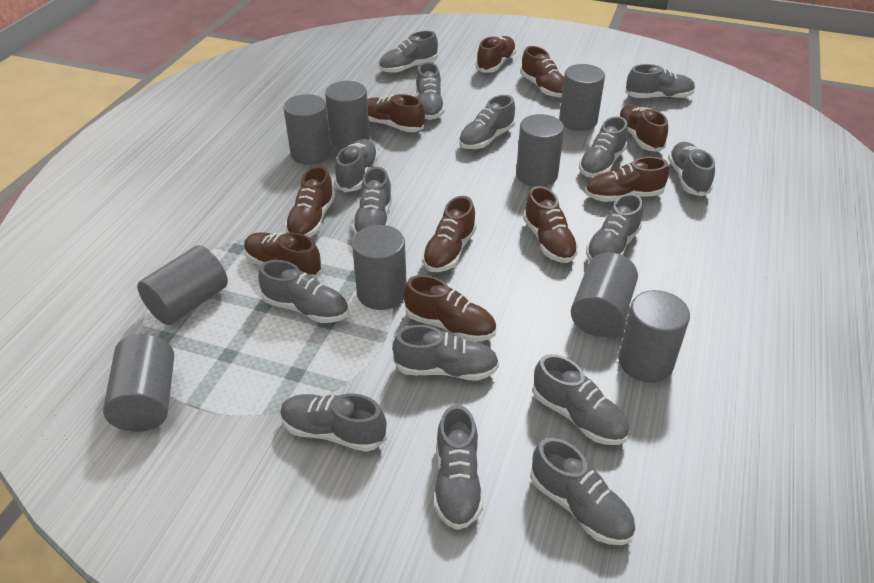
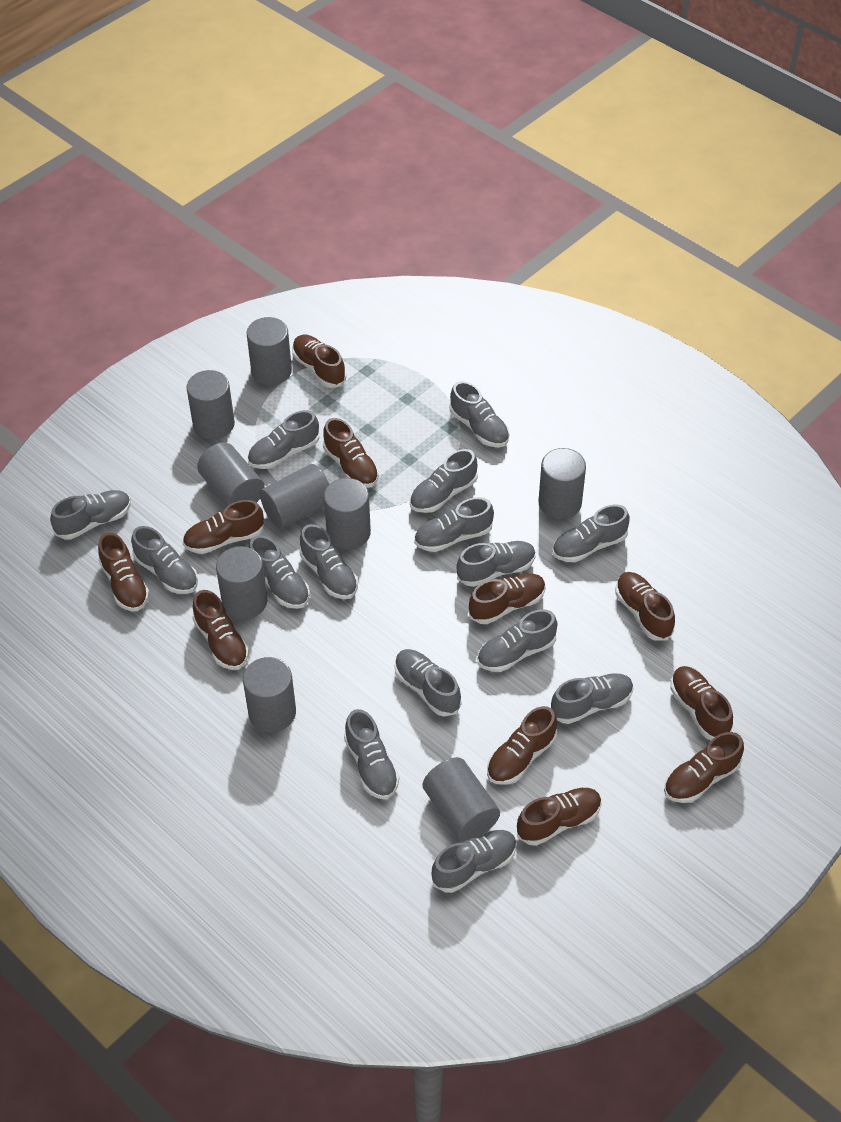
brown shoe: [244,232,322,278] [285,166,335,237] [367,94,425,132] [404,275,496,342] [422,196,477,272] [476,36,516,72] [520,46,564,97] [523,186,579,263] [585,157,669,202] [618,104,668,152] = 10 -> [98,533,150,611] [183,500,264,554] [193,590,249,670] [292,335,346,388] [323,418,379,488] [469,574,546,624] [487,706,557,785] [517,788,602,846] [615,572,675,641] [664,732,744,803] [671,666,733,740] = 11

